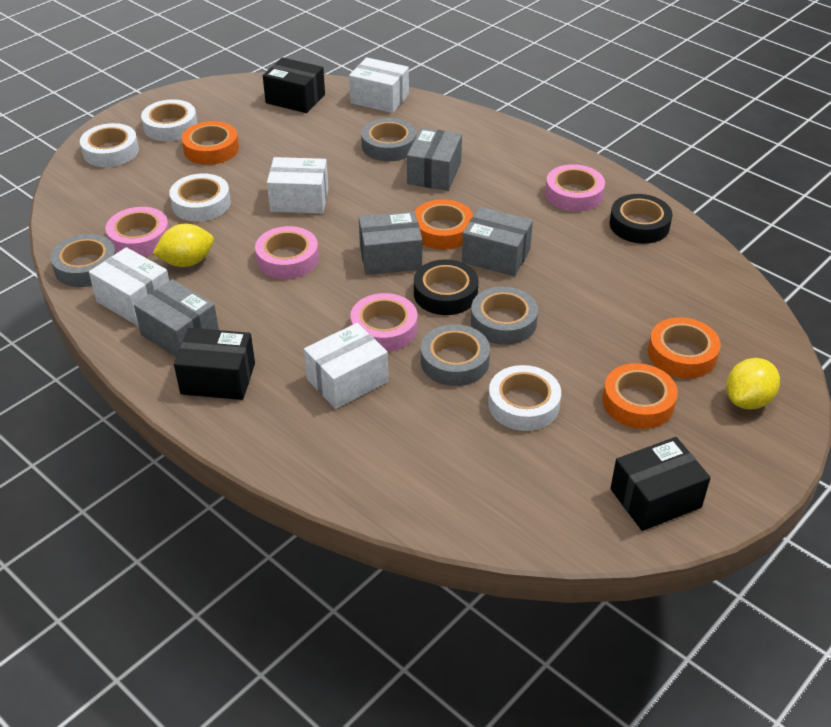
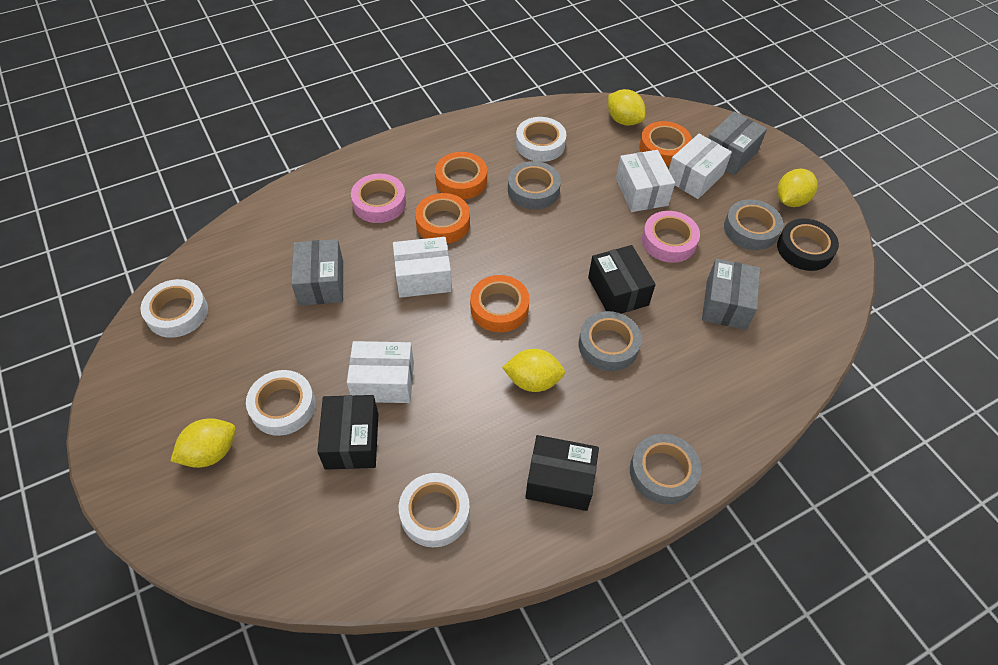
black tape: [414,260,478,315] [610,194,672,244] = 2 -> [777,219,839,271] = 1
grey box: [134,279,219,357] [359,211,422,275] [407,128,462,191] [462,207,533,276] = 4 -> [291,239,343,306] [702,259,760,330] [708,112,767,175] = 3
pink tape: [106,207,169,257] [255,226,319,279] [350,293,417,352] [545,164,605,212] = 4 -> [351,174,406,223] [642,211,700,263] = 2
yellow lemon: [153,224,214,267] [726,358,780,410] = 2 -> [171,418,236,468] [502,349,565,392] [608,89,645,126] [777,169,818,207] = 4

